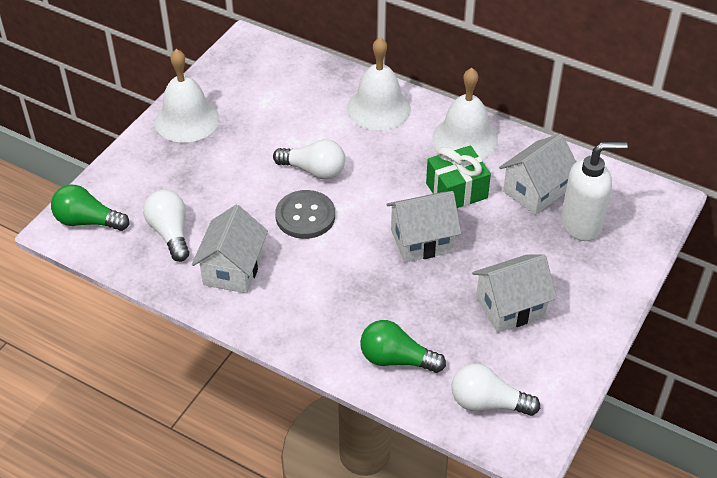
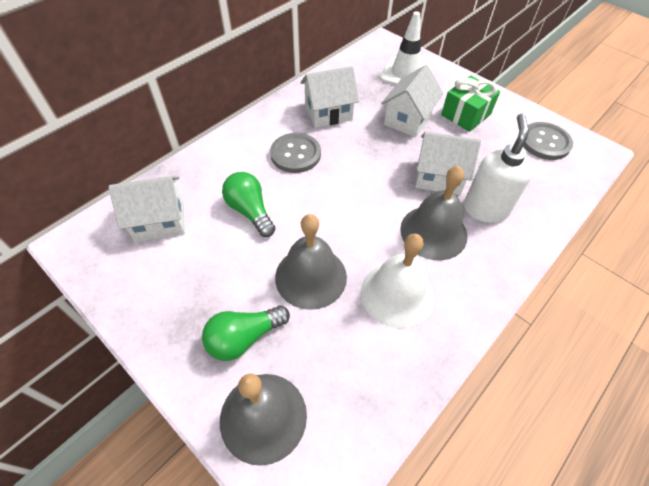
grey bell: none = 0 -> [220,374,307,466] [275,214,347,310] [400,166,467,260] = 3
grey button: [275,190,335,239] = 1 -> [270,133,321,173] [523,122,573,160] = 2
white bell: [155,49,219,143] [347,37,411,130] [432,68,498,159] = 3 -> [361,234,434,329] = 1
white light bulb: [143,190,189,262] [273,139,345,179] [451,364,540,416] = 3 -> none = 0
white traffic cone: none = 0 -> [380,11,431,85] = 1

